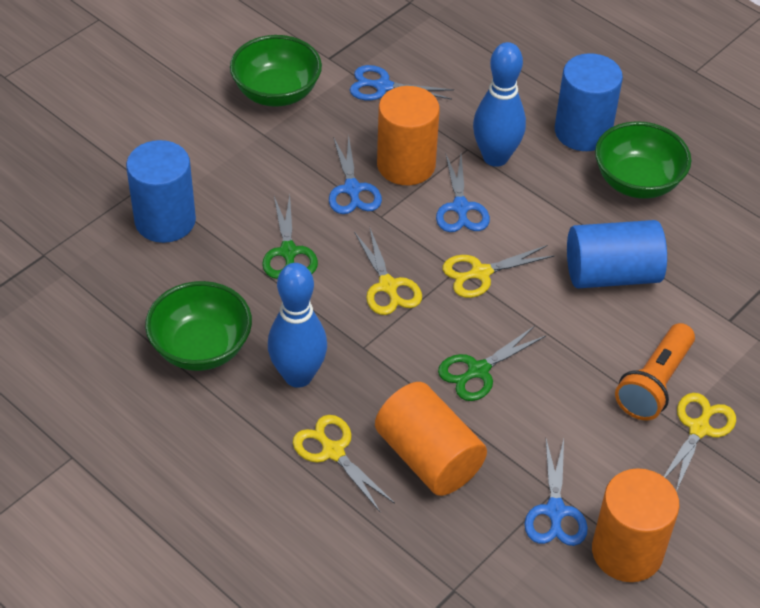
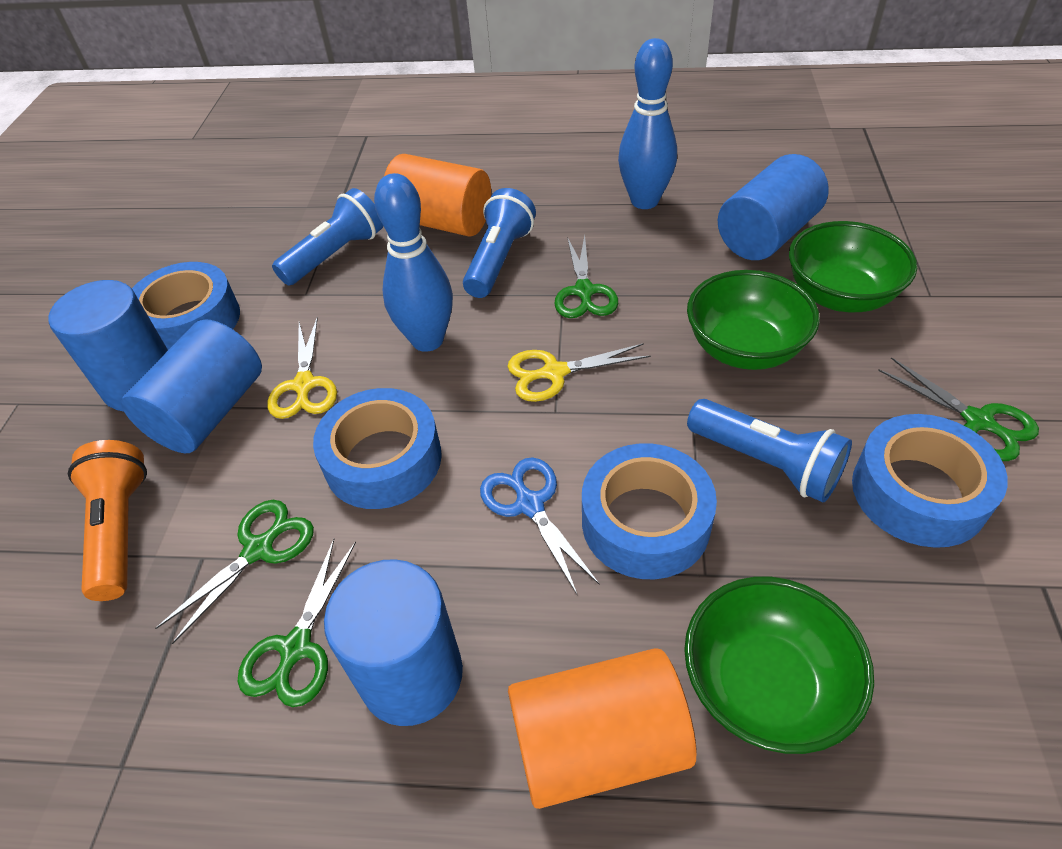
blue cylinder: [126,140,196,243] [555,53,623,151] [567,220,667,288] = 3 -> [49,280,168,412] [121,319,262,453] [324,559,463,726] [718,154,829,260] = 4
blue flashlight: none = 0 -> [272,188,383,286] [463,188,536,298] [687,399,852,502] = 3
blue scissors: [329,135,382,214] [350,65,454,101] [436,155,490,232] [524,439,588,546] = 4 -> [480,457,600,596] = 1
blue tape: none = 0 -> [132,262,240,350] [313,388,442,509] [582,443,717,579] [852,414,1008,548] = 4
green scissors: [262,195,318,279] [438,326,546,401] = 2 -> [155,500,314,644] [238,539,356,707] [554,235,618,318] [878,357,1039,461] = 4
orange cylinder: [375,382,487,496] [377,86,440,185] [592,468,680,582] = 3 -> [384,154,491,237] [508,648,697,809] = 2
yellow scissors: [293,415,395,512] [354,229,422,315] [443,245,555,298] [664,393,736,492] = 4 -> [267,317,337,419] [507,343,651,402] = 2

